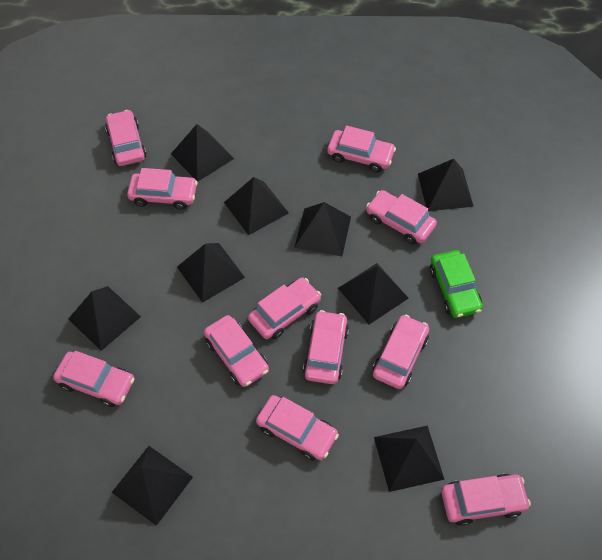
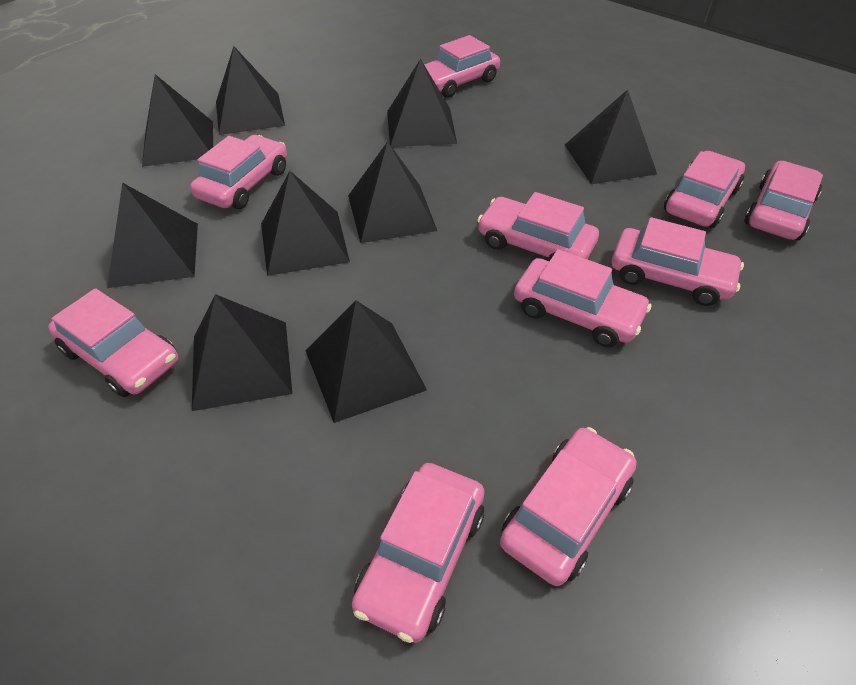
green car: [430,250,483,318] = 1 -> none = 0
pink car: [53,351,134,407] [105,110,147,166] [127,168,198,210] [204,315,269,387] [248,278,321,339] [256,395,339,461] [303,310,349,384] [327,126,396,172] [366,190,437,244] [373,315,429,389] [441,474,531,526] = 11 -> [48,288,178,397] [190,135,287,209] [352,463,484,643] [424,35,500,98] [477,192,599,261] [500,427,637,586] [514,249,651,347] [611,217,744,306] [664,151,745,228] [745,161,823,240] = 10

